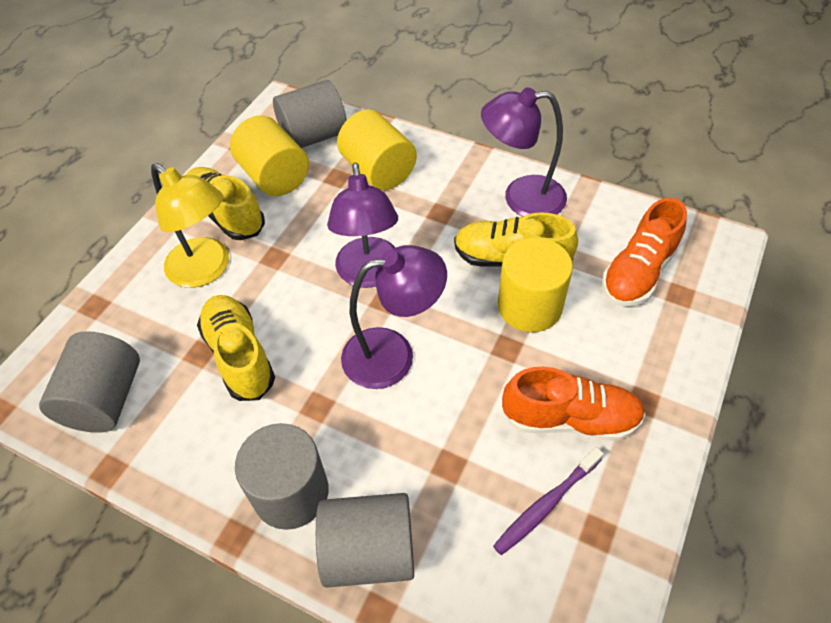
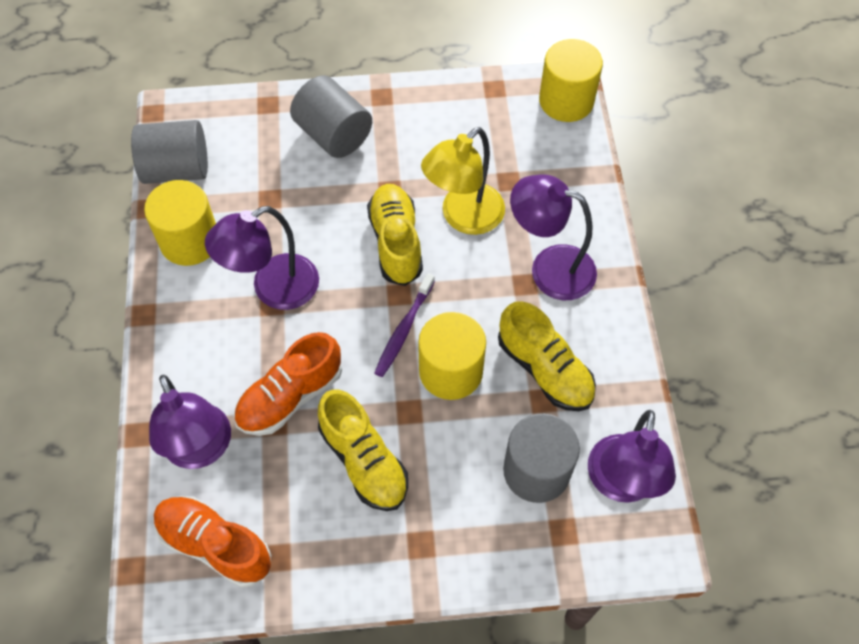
grey cylinder: [39,331,140,433] [235,423,329,530] [273,80,347,148] [316,493,414,588] = 4 -> [131,120,208,184] [290,75,372,158] [503,414,580,503] = 3
purple lamp: [327,163,398,288] [341,245,447,389] [481,87,567,217] = 3 -> [149,375,231,469] [205,206,319,310] [510,174,597,300] [588,410,676,503] = 4

